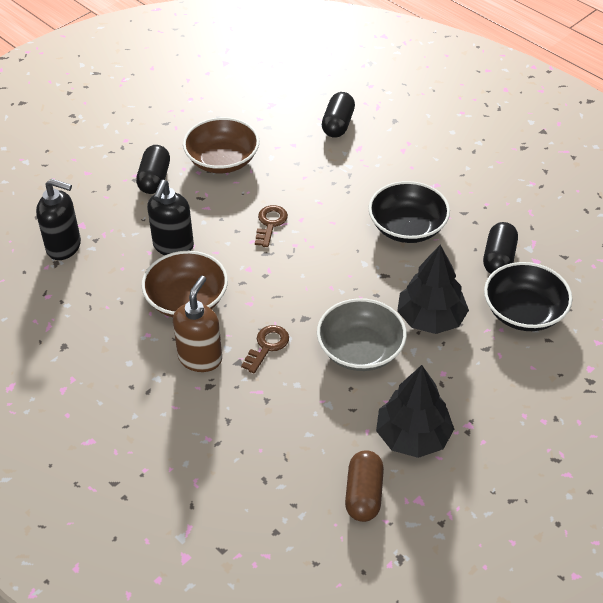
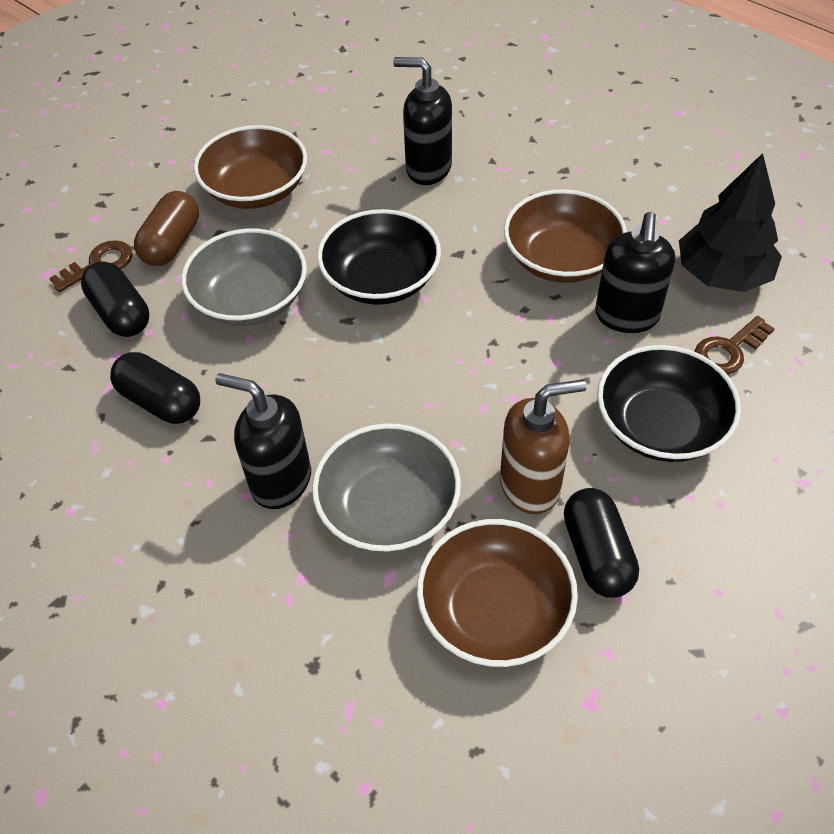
black soap dispenser: [36,178,81,260] [147,180,194,255] = 2 -> [215,373,311,509] [393,57,452,185] [595,212,675,333] = 3
black tree: [376,365,454,458] [397,245,469,334] = 2 -> [679,153,782,292] = 1
brown bowl: [142,251,228,317] [183,117,259,173] = 2 -> [193,125,307,209] [417,519,578,667] [504,189,627,283] = 3
grey bowl: [317,298,407,371] = 1 -> [181,228,307,326] [312,423,461,552] = 2

